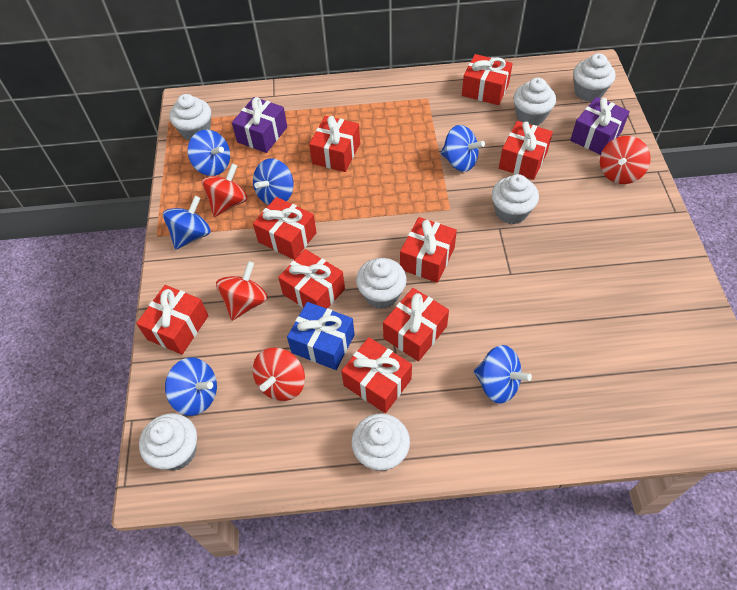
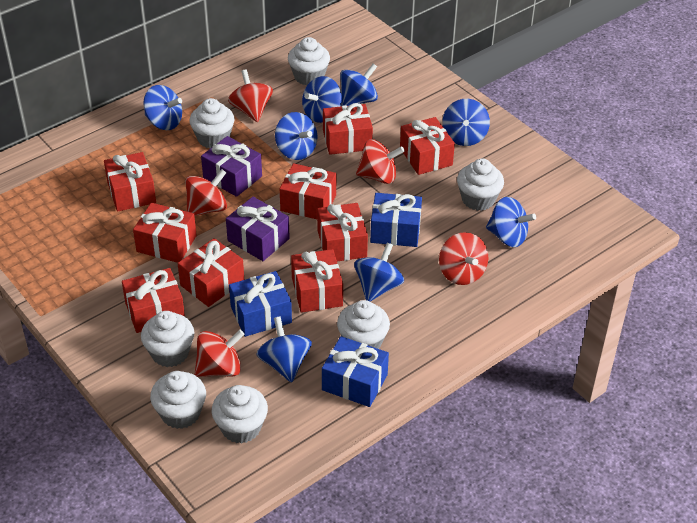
blue gift: [287,302,355,370] = 1 -> [229,271,292,337] [322,336,389,407] [370,193,422,247] = 3
blue spinning top: [163,196,211,250] [165,358,217,416] [188,130,230,176] [253,158,294,205] [441,125,485,172] [474,345,532,404] = 6 -> [143,85,182,130] [256,316,312,383] [275,112,318,160] [302,76,342,123] [340,63,378,106] [354,243,404,302] [442,99,490,146] [486,197,536,247] = 8
red spinning top: [202,163,247,217] [216,261,268,321] [253,348,305,401] [600,136,651,184] = 4 -> [185,169,227,216] [195,330,245,377] [228,69,273,122] [356,140,404,184] [439,232,488,285] = 5

